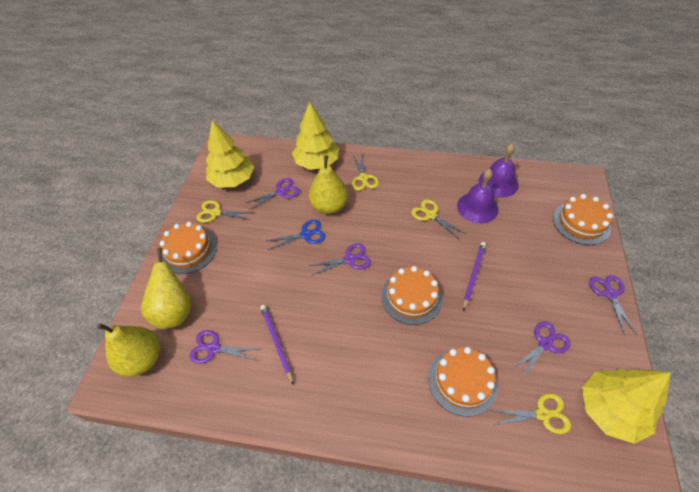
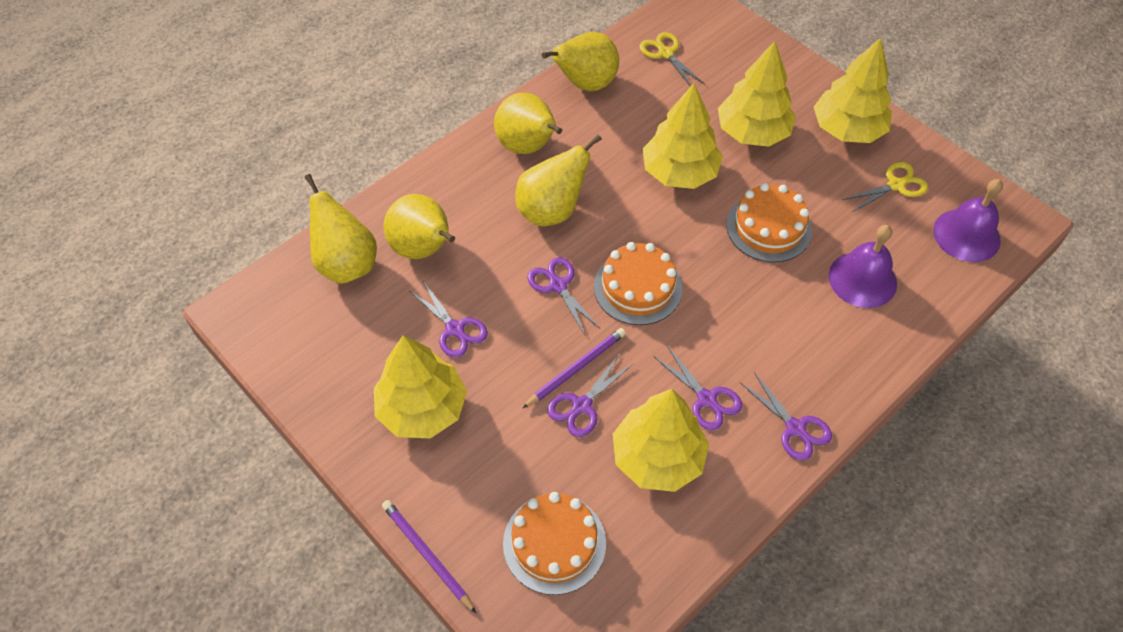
blue scissors: [267,220,326,250] = 1 -> none = 0
orange cake: [160,222,217,274] [381,266,443,325] [428,347,498,417] [553,194,613,245] = 4 -> [503,492,606,595] [594,242,682,325] [726,183,812,262] = 3
yellow pear: [97,323,160,376] [141,248,192,329] [309,155,348,214] = 3 -> [305,174,377,284] [384,194,455,259] [494,93,562,154] [515,134,602,226] [542,32,619,91] = 5
yellow scissors: [196,200,254,223] [352,152,379,191] [411,199,466,239] [489,393,571,434] = 4 -> [639,32,705,87] [842,162,928,212] = 2
yellow tree: [206,120,254,188] [292,102,339,170] [582,369,671,444] = 3 -> [374,335,467,439] [613,389,709,492] [643,83,723,189] [718,41,796,146] [814,38,892,143] = 5

